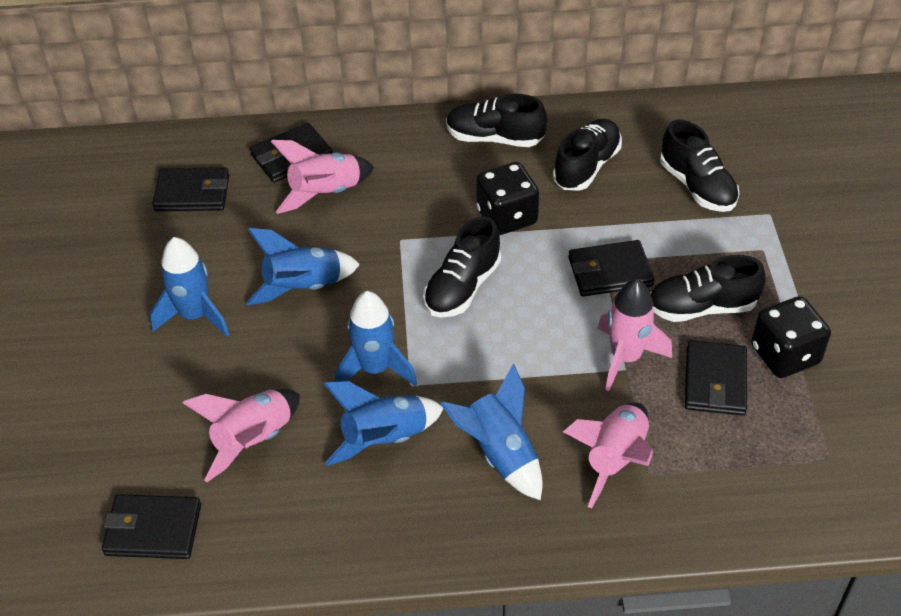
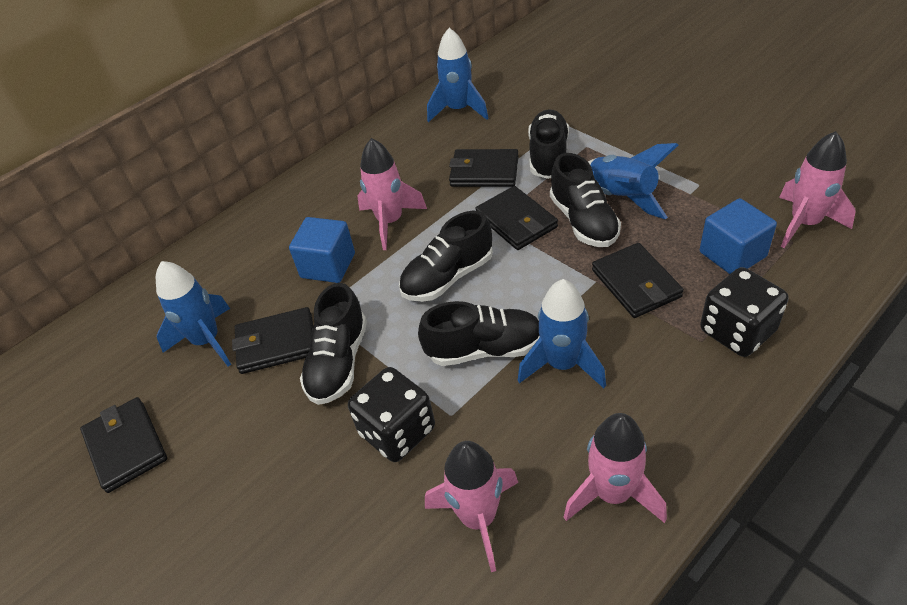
blue cube: none = 0 -> [289,217,355,283] [700,198,777,274] = 2
blue rocket: [150,237,229,337] [246,228,360,305] [323,381,443,466] [335,291,417,386] [440,364,543,500] = 5 -> [156,261,231,367] [427,28,488,122] [518,279,606,388] [588,143,678,220] = 4

